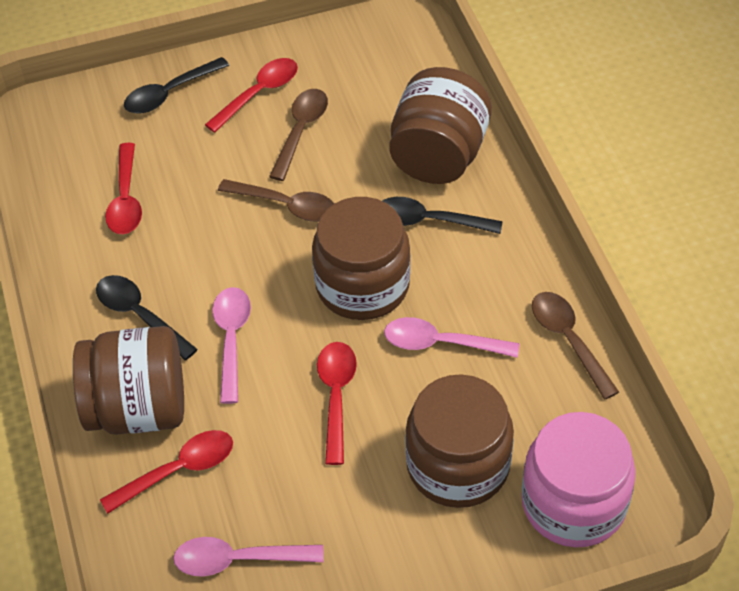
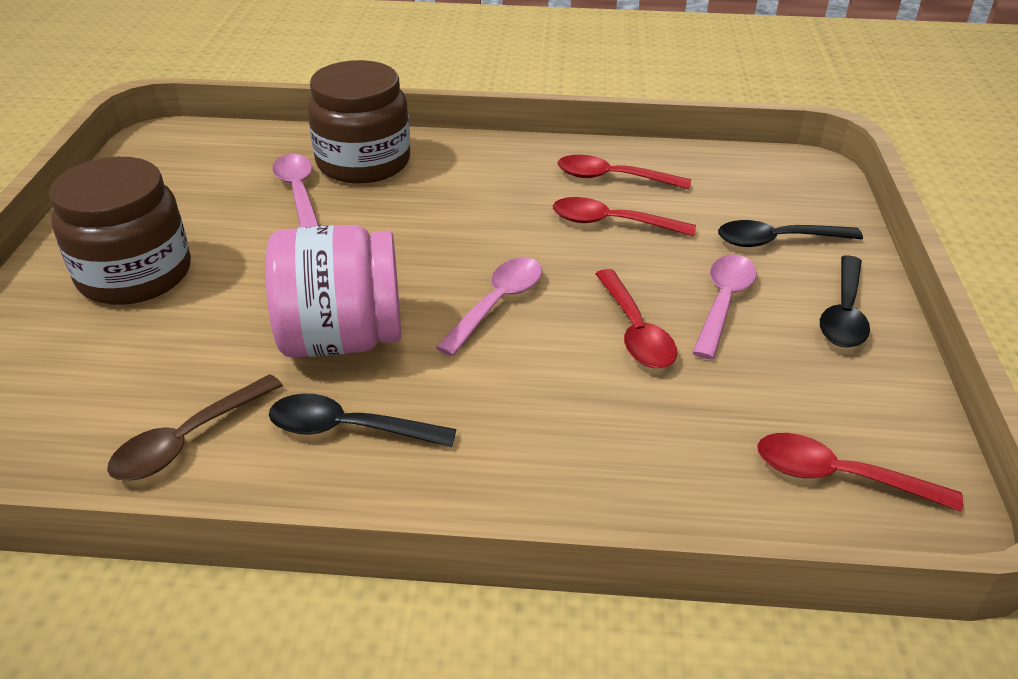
brown jar: [73,326,184,435] [312,197,411,320] [389,67,492,184] [405,374,514,508] = 4 -> [49,157,191,305] [307,60,410,183] = 2
brown spoon: [218,179,334,222] [269,89,328,181] [532,292,619,400] = 3 -> [107,374,283,481] = 1

